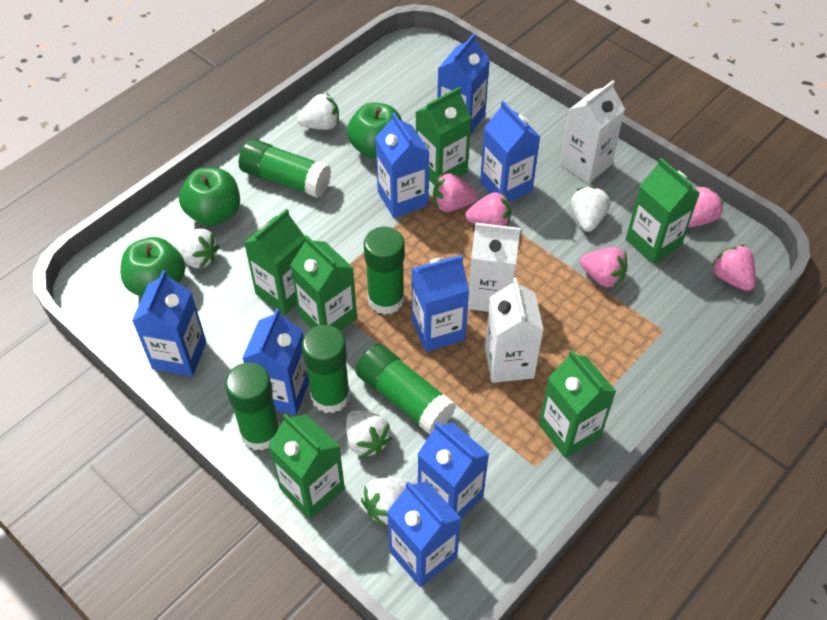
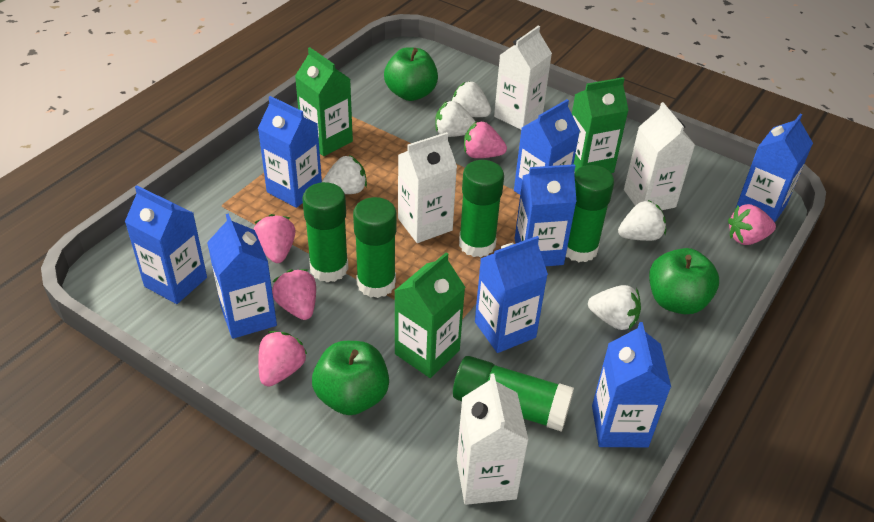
green carton: [244,209,305,315] [268,414,345,519] [291,235,357,331] [416,87,471,185] [539,350,616,458] [626,158,700,264] = 6 -> [295,47,353,156] [394,253,465,378] [572,77,629,173] = 3
white carton: [468,223,521,312] [485,278,544,383] [560,80,625,184] = 3 -> [398,132,457,243] [457,373,528,505] [494,25,552,130] [624,102,695,210] = 4

